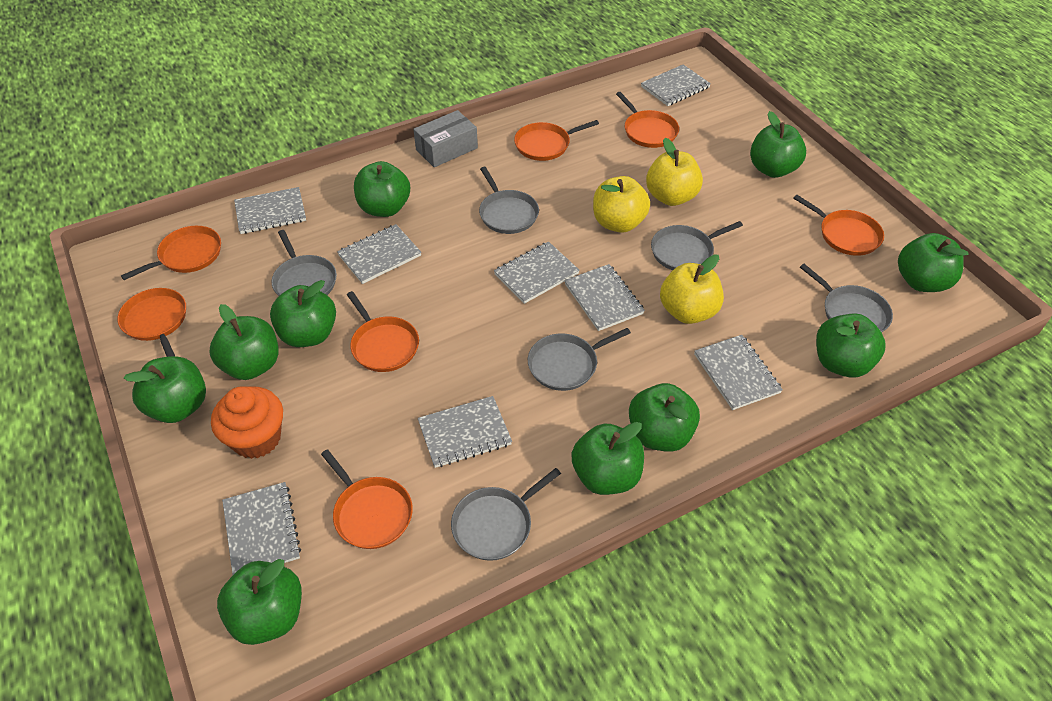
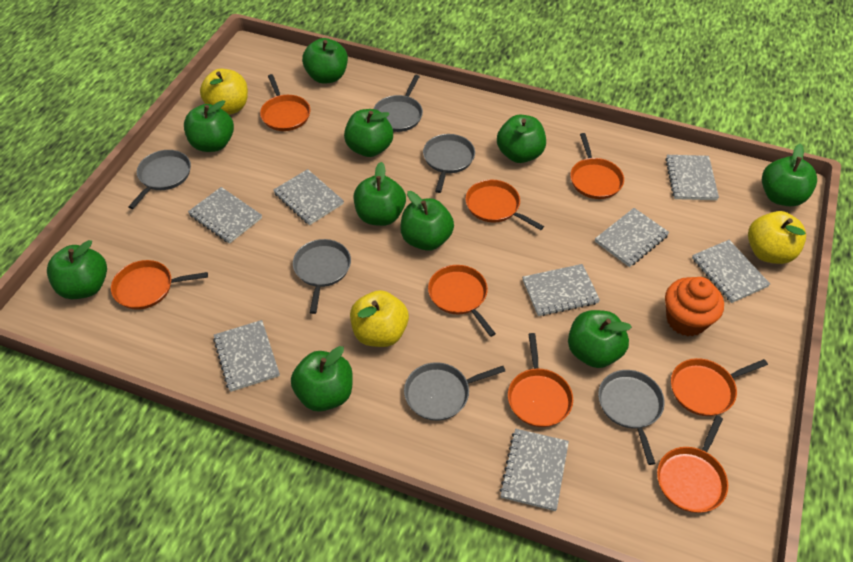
grey box: [413,110,478,167] = 1 -> none = 0
orange pan: [117,288,186,357] [121,226,221,280] [321,449,413,549] [347,291,419,372] [514,120,599,161] [616,92,679,148] [793,195,884,256] = 7 -> [111,260,208,310] [260,74,310,131] [428,265,496,337] [465,180,544,230] [508,333,573,427] [570,133,624,199] [657,415,728,513] [671,358,768,416] = 8

